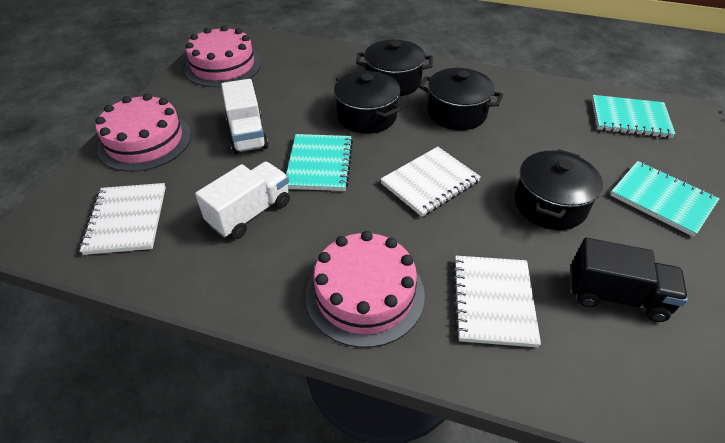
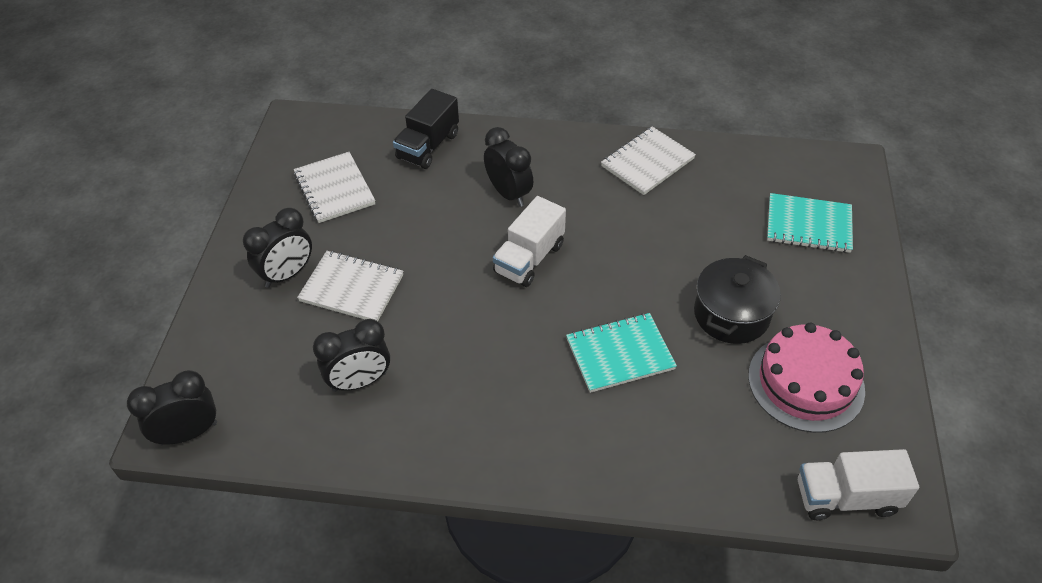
black clock: none = 0 -> [127,370,217,445] [243,208,312,288] [313,319,390,392] [484,127,533,207] = 4
black pot: [334,71,401,134] [356,40,433,96] [419,68,503,130] [514,149,603,230] = 4 -> [694,255,781,344] = 1
pink cake: [95,93,191,172] [184,25,261,87] [305,231,425,348] = 3 -> [748,323,865,433] = 1
turquoise notebook: [286,134,353,191] [592,95,675,138] [610,161,720,237] = 3 -> [566,313,677,393] [767,193,853,253] = 2

